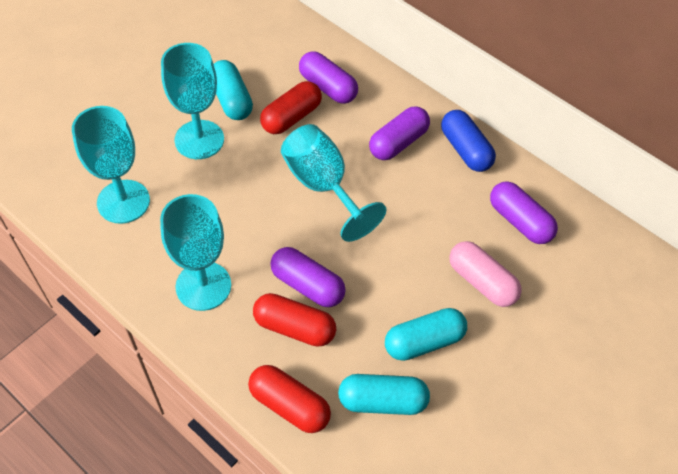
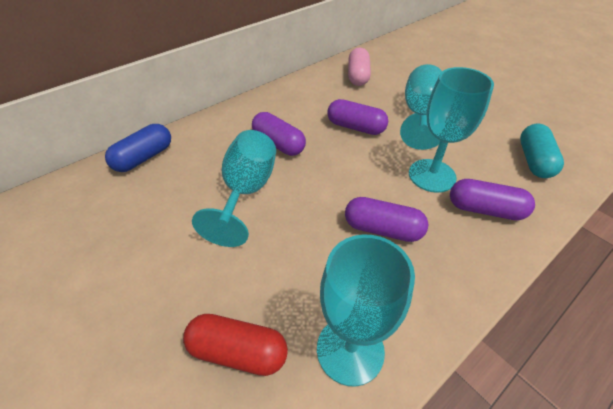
red capsule: [248,365,331,433] [253,293,336,347] [260,81,322,134] = 3 -> [183,314,288,376] = 1
turquoise capsule: [214,60,253,120] [338,374,430,415] [385,308,467,361] = 3 -> [520,124,564,178] = 1

